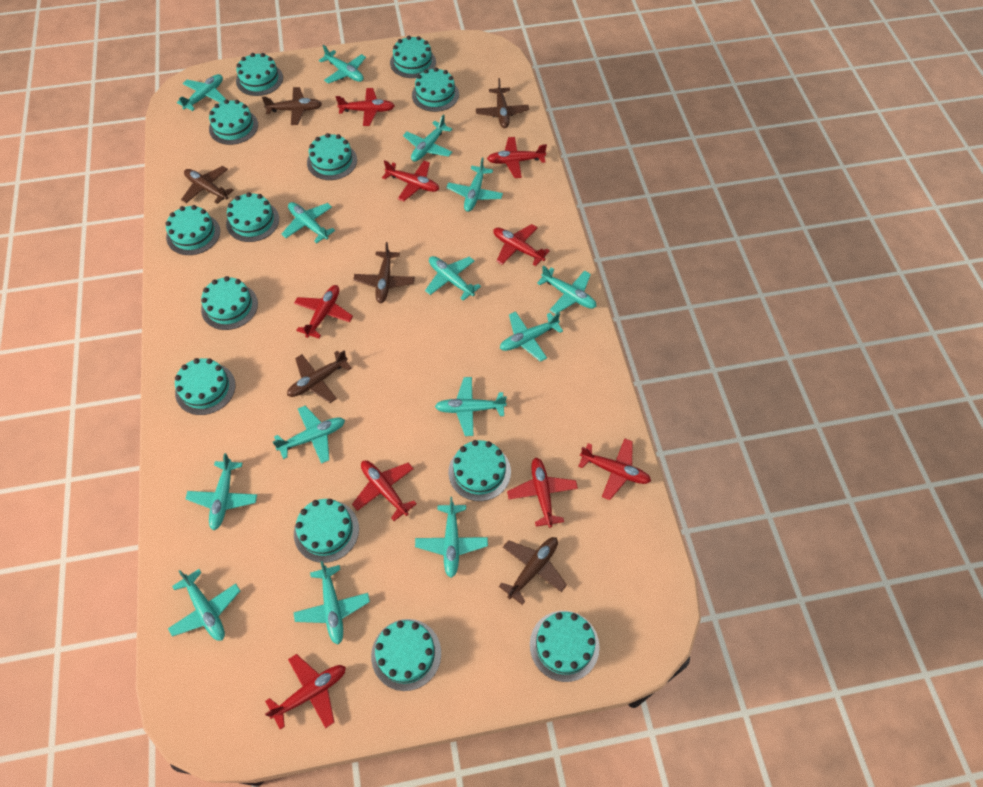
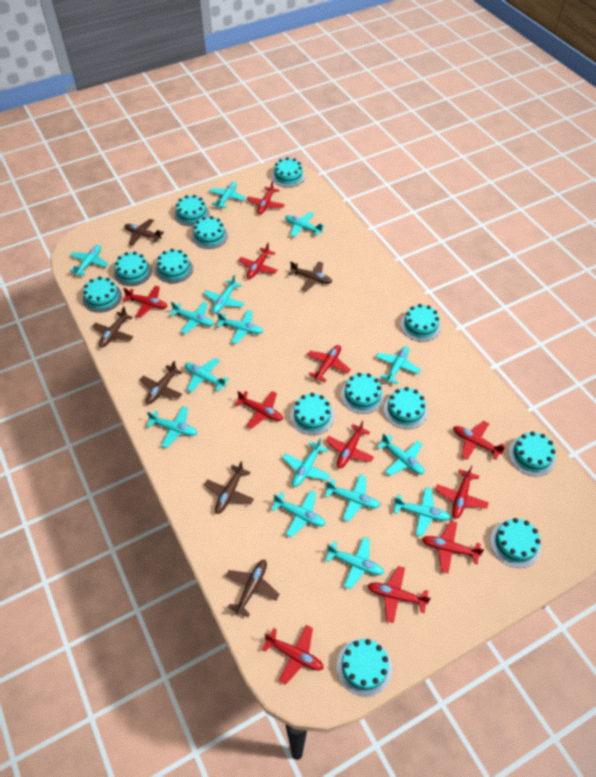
red plane: [265,654,346,729] [294,285,353,339] [336,88,395,126] [352,460,417,521] [382,160,439,201] [487,137,547,178] [493,224,550,266] [507,458,578,528] [578,438,651,500] = 9 -> [123,286,168,318] [235,391,283,429] [238,243,277,279] [247,181,285,215] [262,625,324,685] [307,345,351,382] [326,420,374,468] [367,566,431,623] [422,521,484,573] [435,465,489,519] [453,421,505,460] = 11
turquoise plane: [168,569,240,641] [177,74,226,111] [185,453,257,531] [273,406,345,464] [282,202,335,243] [293,561,370,645] [319,45,366,84] [403,114,453,162] [415,497,488,578] [425,256,481,301] [435,377,507,436] [446,157,503,212] [500,311,563,362] [537,266,596,314] = 14 -> [70,245,108,276] [146,406,197,448] [170,302,214,334] [185,358,229,393] [204,275,245,314] [209,182,246,208] [217,310,263,344] [271,490,326,537] [283,438,331,487] [285,212,325,237] [325,474,380,521] [325,536,384,589] [376,346,421,384] [377,433,424,476] [394,487,451,536] = 15

